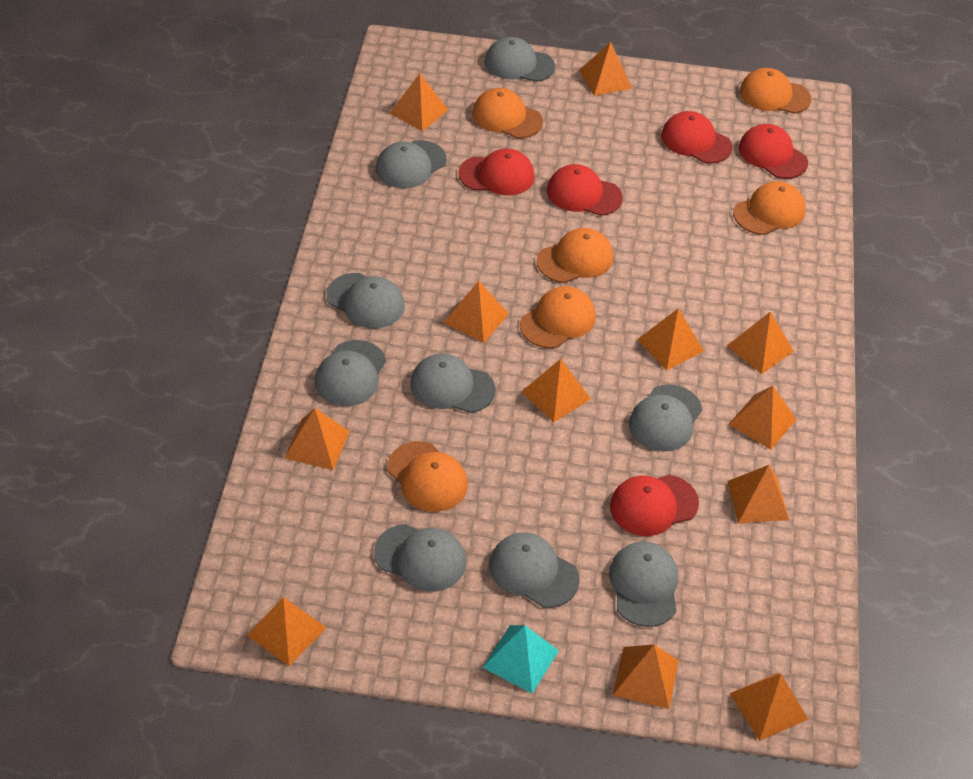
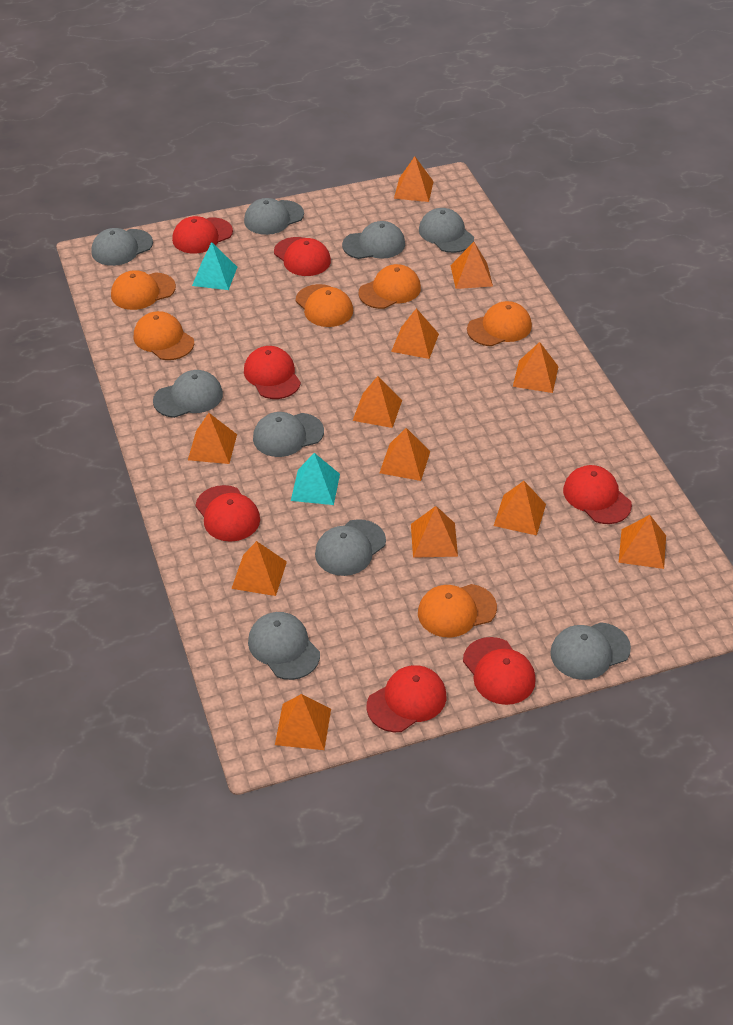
red cap: [458,149,535,196] [547,164,623,216] [610,475,699,536] [661,111,733,164] [739,124,808,179] = 5 -> [172,216,233,254] [195,485,260,542] [244,346,301,399] [274,237,331,276] [367,665,446,732] [463,637,536,705] [563,465,632,524] = 7
turquoise pyramid: [482,625,559,694] = 1 -> [192,242,237,290] [291,453,340,505] = 2

